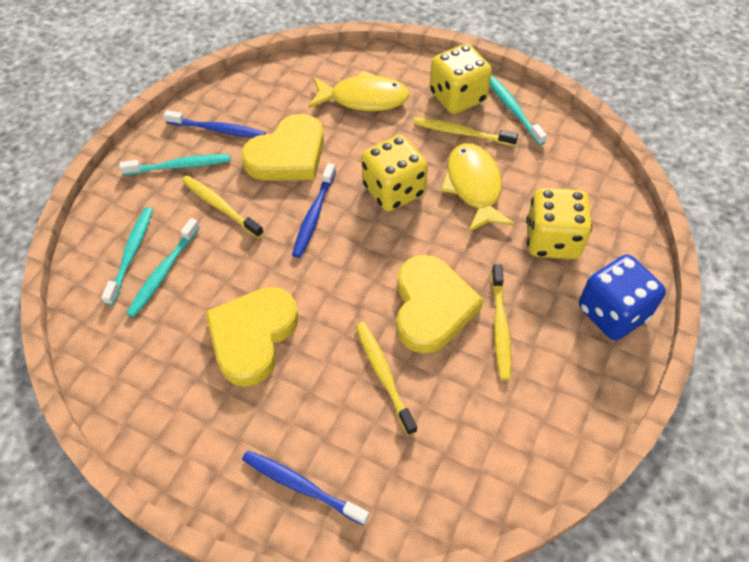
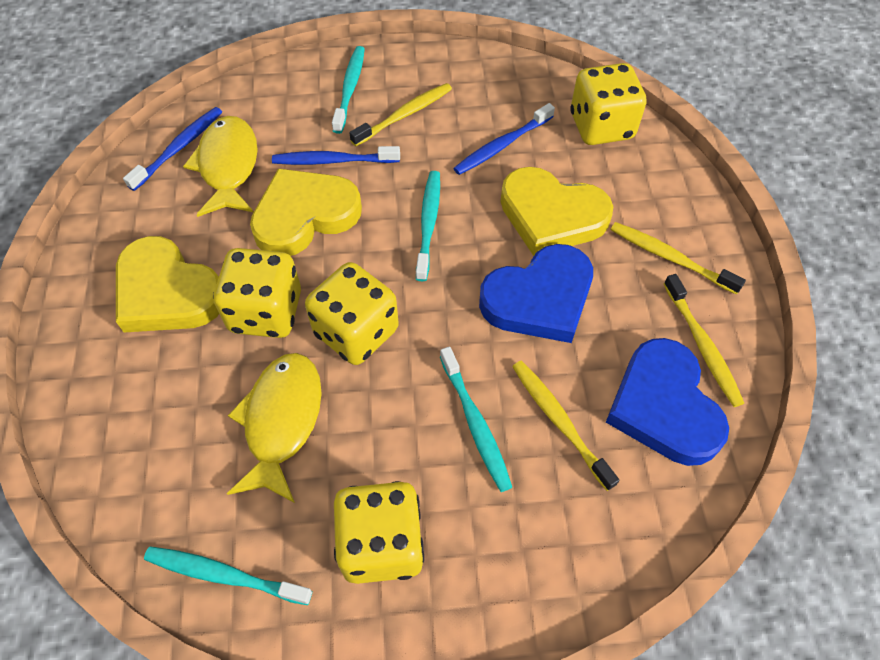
blue dice: [579,255,666,340] = 1 -> none = 0
blue heart: none = 0 -> [479,244,593,343] [606,338,729,466] = 2
yellow dice: [361,135,428,211] [430,44,492,114] [526,188,592,259] = 3 -> [213,248,301,338] [305,262,399,365] [334,481,424,584] [570,63,646,145] = 4

